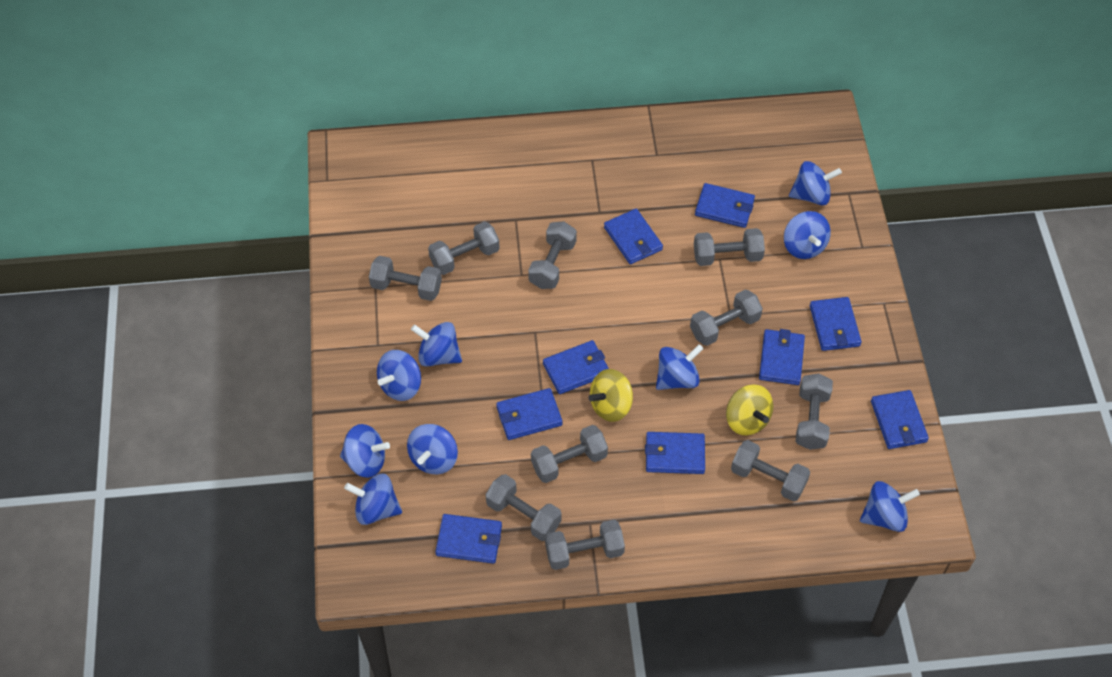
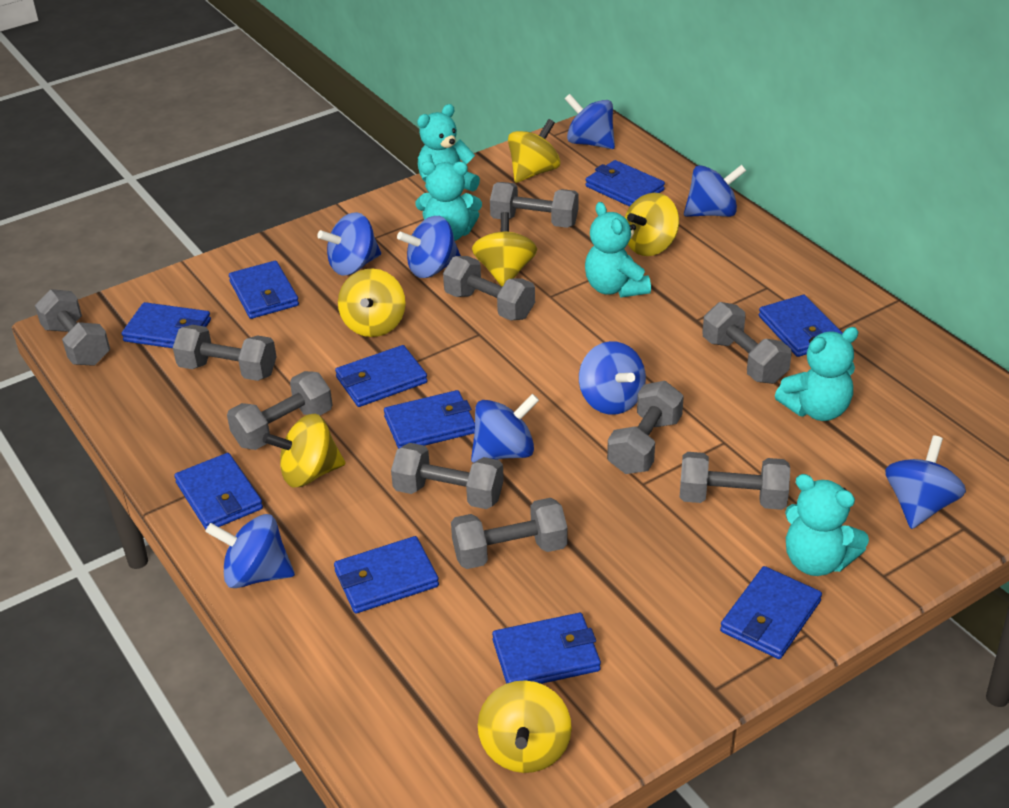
blue spinning top: [340,424,390,478] [344,474,402,525] [377,350,421,401] [407,424,458,474] [411,322,462,367] [656,344,703,390] [784,211,831,259] [789,161,842,205] [860,481,920,532] = 9 -> [205,514,295,588] [317,212,381,276] [397,216,461,278] [471,394,539,463] [565,94,615,149] [579,341,646,415] [684,165,746,217] [885,436,966,529] = 8
blue wallet: [435,514,502,564] [496,388,563,440] [543,340,609,394] [604,209,663,264] [645,432,705,474] [695,183,755,228] [759,329,805,385] [810,297,862,351] [871,390,929,449] = 9 -> [121,302,211,348] [174,453,263,529] [229,261,299,319] [334,536,439,614] [335,345,428,407] [384,390,475,449] [492,613,601,684] [585,160,665,207] [720,566,822,659] [759,295,843,357] = 10
turquoise teddy bear: none = 0 -> [415,161,482,241] [417,104,480,192] [585,202,651,297] [775,327,859,421] [785,474,869,576] = 5
yellow spinning top: [588,369,633,422] [726,385,773,435] = 2 -> [263,414,345,487] [338,268,406,337] [472,212,537,287] [478,680,572,773] [508,119,560,183] [625,193,679,256] = 6

